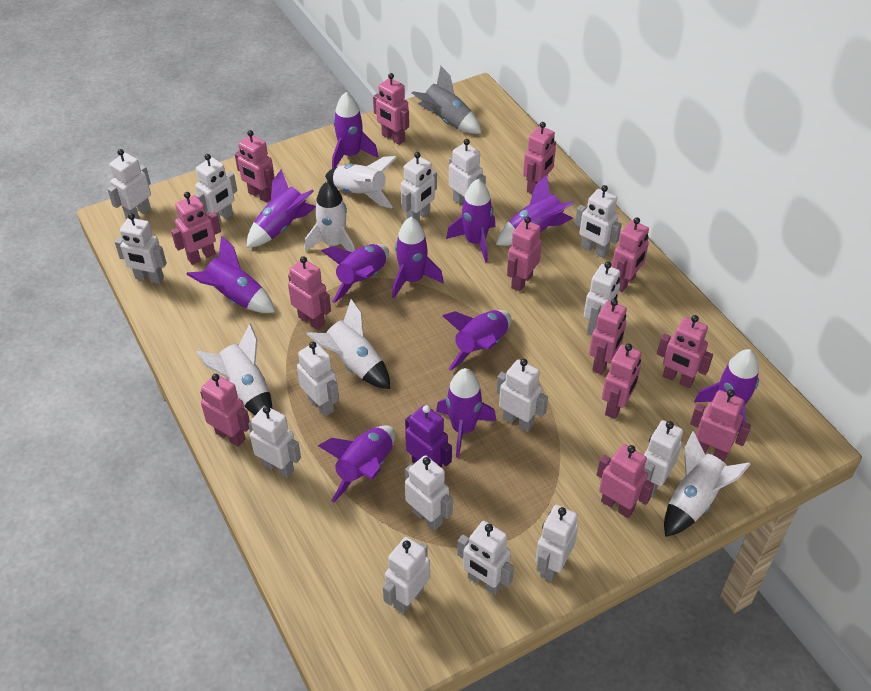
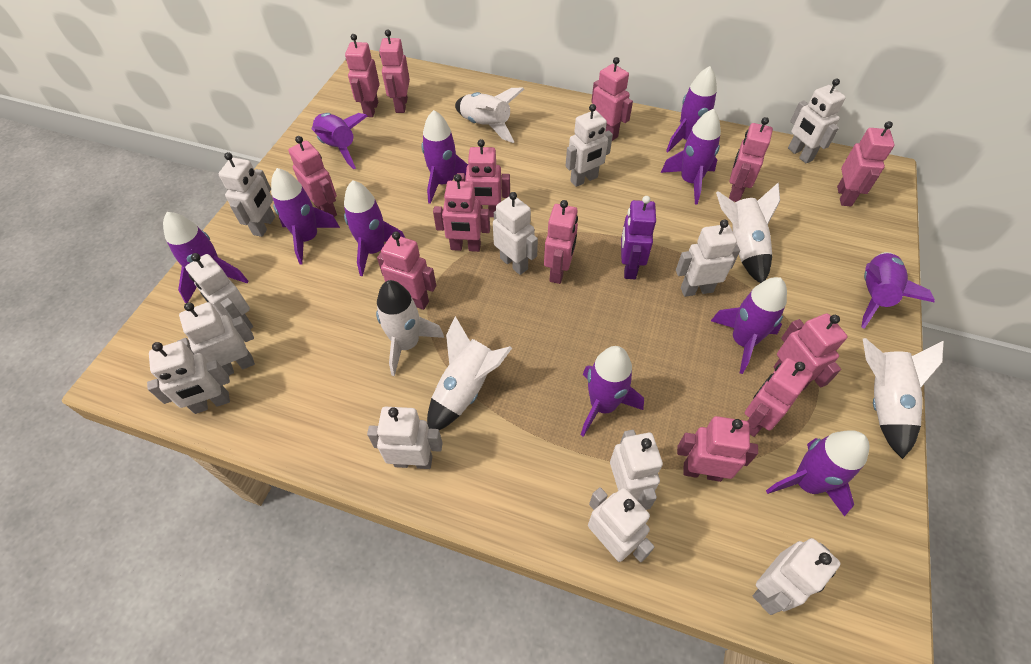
grey rocket: [412,66,481,134] = 1 -> none = 0
white robot: [107,149,151,219] [115,213,167,284] [195,154,237,224] [248,406,301,478] [297,342,339,417] [383,537,430,614] [401,152,437,222] [405,455,453,531] [449,139,486,204] [457,521,514,595] [496,359,548,432] [535,505,578,582] [575,185,622,258] [584,262,620,335] [644,420,683,496] = 15 -> [147,341,230,414] [177,302,255,375] [185,253,253,329] [219,152,275,237] [367,407,443,469] [493,192,538,275] [566,104,613,187] [588,487,654,562] [610,430,663,510] [676,220,740,297] [752,538,841,615] [788,78,846,163] = 12

